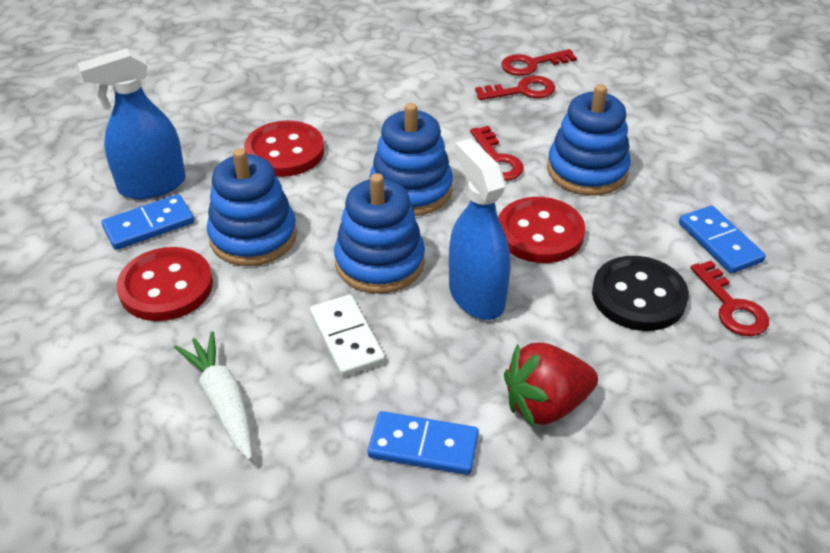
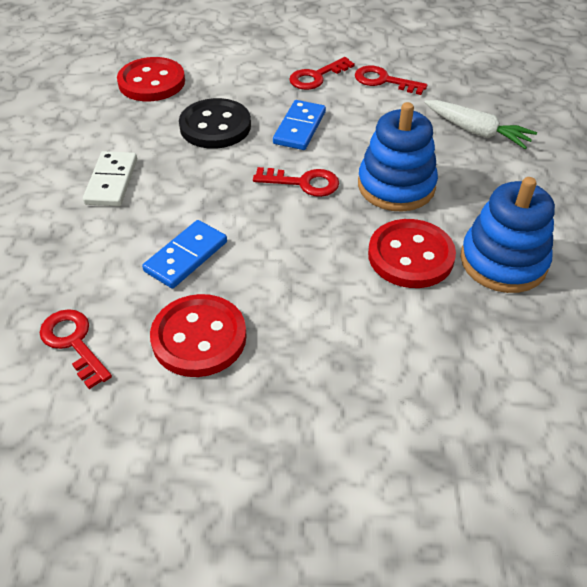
blue domino: [101,194,194,250] [368,411,479,475] [679,205,766,274] = 3 -> [142,220,227,289] [273,100,326,150] = 2
blue spray bottle: [78,48,186,199] [449,138,511,320] = 2 -> none = 0
blue stacking toy: [207,148,297,266] [334,173,425,294] [369,103,453,216] [547,84,631,196] = 4 -> [358,102,438,212] [461,177,555,293] = 2
red strawberry: [504,343,598,427] = 1 -> none = 0

